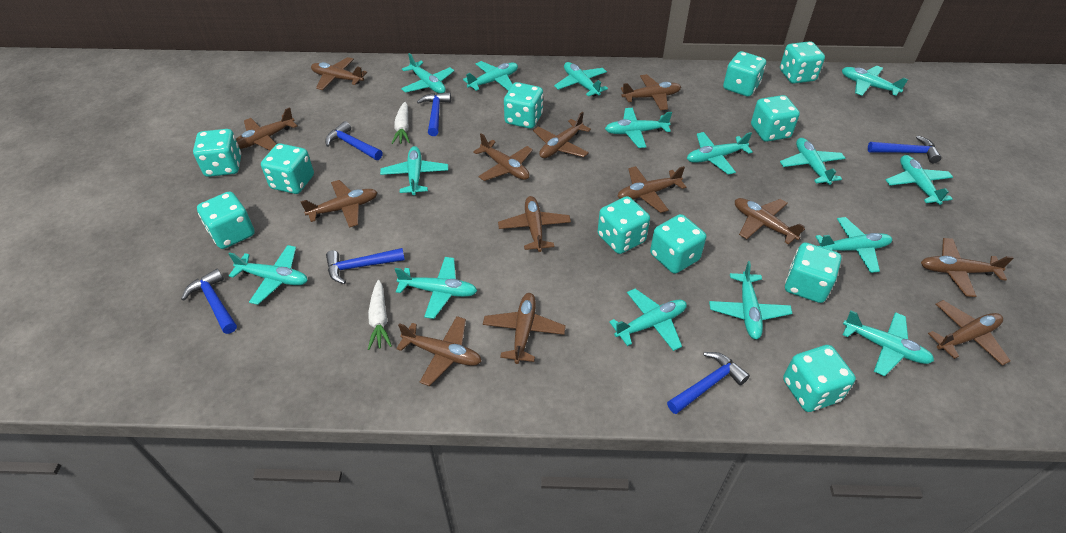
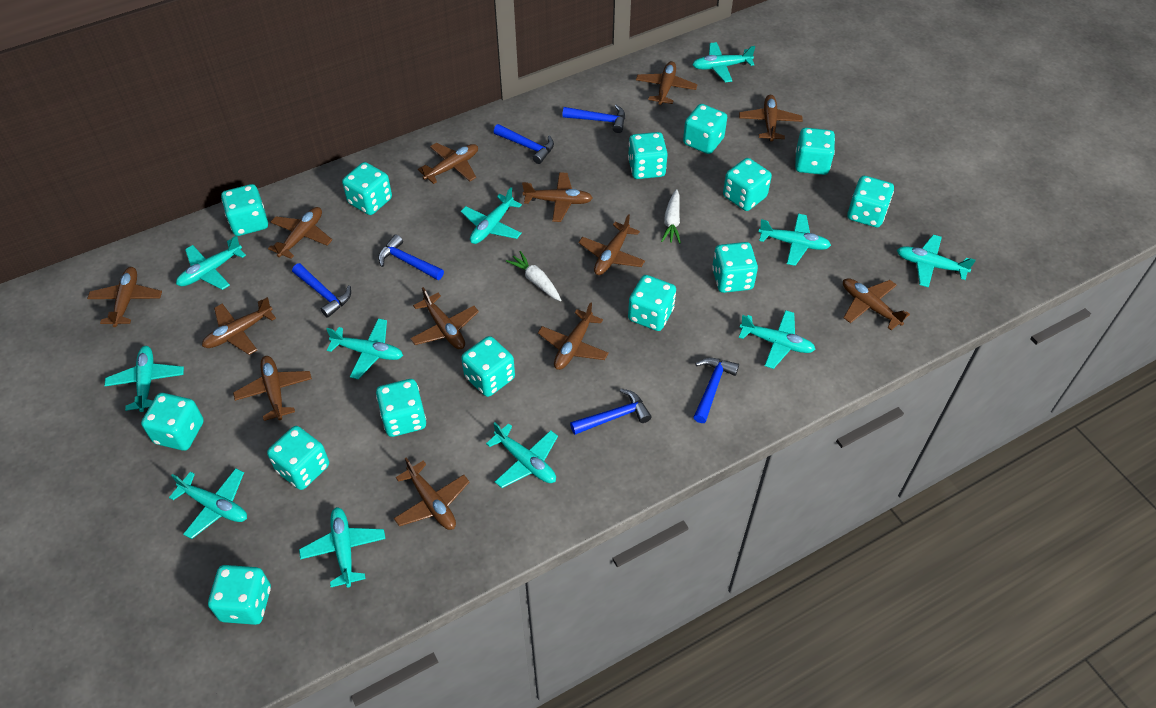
turquoise dice: [193,129,241,177] [197,191,255,249] [261,143,314,194] [504,82,543,129] [598,196,650,254] [650,214,706,274] [723,51,766,97] [751,95,800,142] [780,41,825,84] [783,345,856,412] [785,243,841,303] = 11 -> [141,393,204,451] [208,565,271,625] [221,184,268,236] [267,426,329,490] [342,162,392,215] [376,379,426,437] [461,336,515,397] [628,132,668,179] [628,275,676,331] [683,104,727,154] [712,242,758,293] [723,158,772,211] [795,128,835,175] [847,176,894,228] = 14
turquoise plane: [228,245,308,305] [380,146,448,195] [395,257,477,319] [401,53,454,93] [463,61,518,91] [554,62,608,97] [605,108,672,148] [609,289,687,351] [687,132,753,175] [709,261,793,339] [780,138,845,185] [815,217,892,273] [842,66,908,96] [843,310,934,376] [886,155,953,205] = 15 -> [104,346,184,412] [169,468,247,539] [176,235,246,290] [299,507,386,587] [326,318,403,379] [461,187,522,244] [486,422,558,488] [692,42,755,82] [739,310,816,369] [759,214,831,266] [897,235,976,287] = 11

